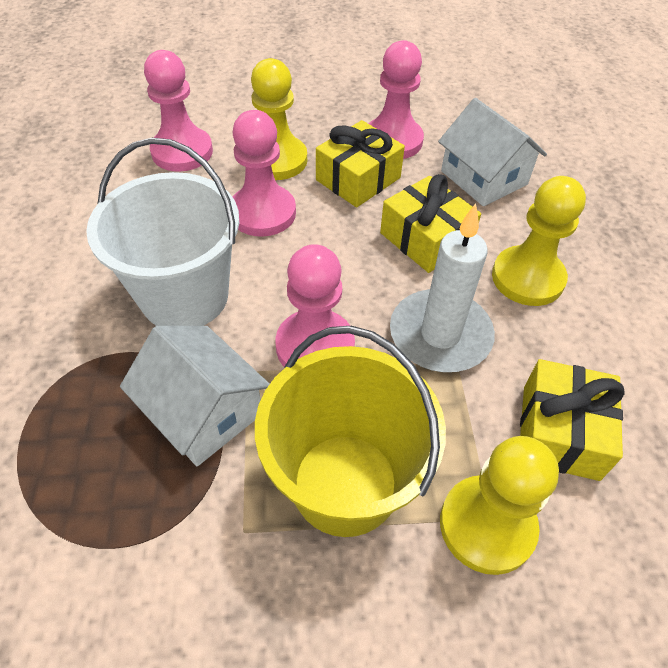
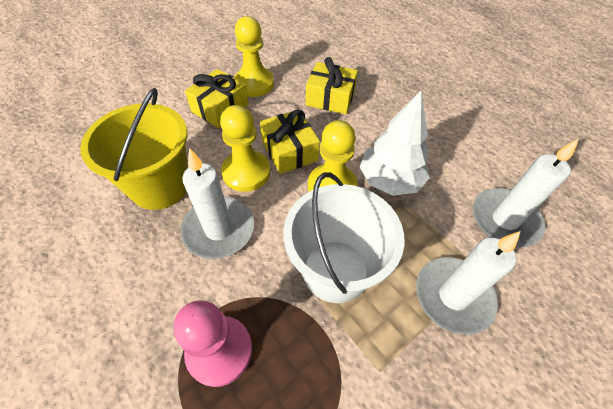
pink pawn: [144,50,213,172] [232,110,296,237] [275,244,355,367] [368,40,424,159] = 4 -> [174,300,252,387] = 1
white candle: [390,203,495,372] = 1 -> [181,148,254,259] [416,231,520,335] [473,139,579,247] = 3
white house: [120,326,270,466] [438,98,547,206] = 2 -> none = 0
white tree: none = 0 -> [360,91,430,196] = 1

